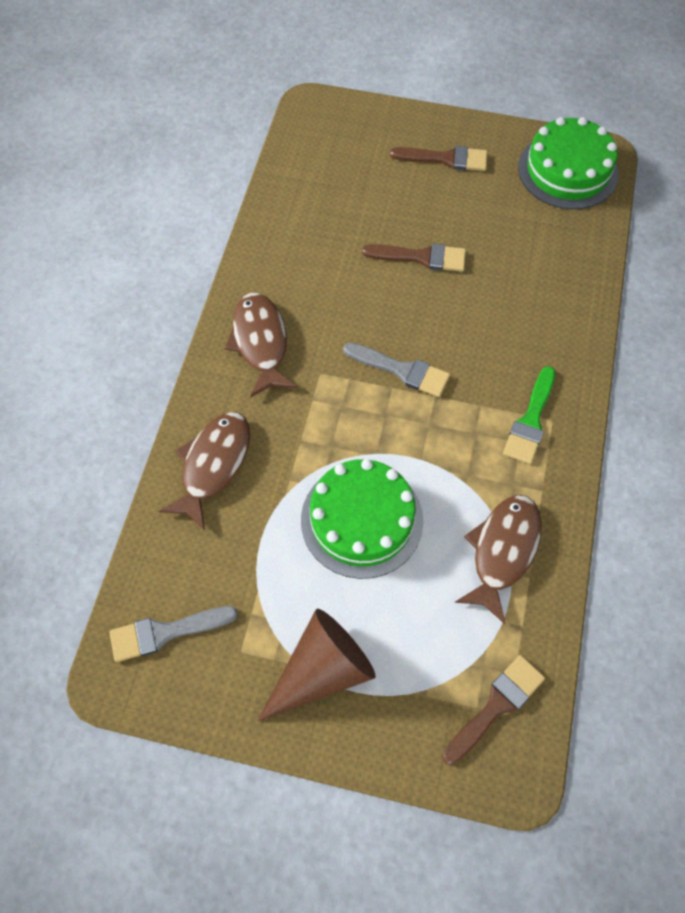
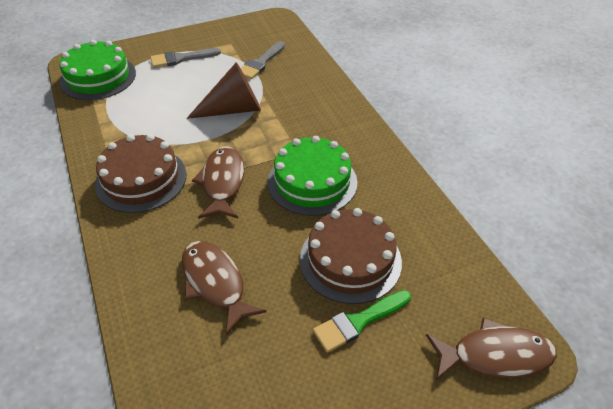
brown brush: [362,244,466,272] [390,146,487,171] [442,655,545,765] = 3 -> none = 0
brown cake: none = 0 -> [95,134,186,213] [300,208,402,304] = 2

